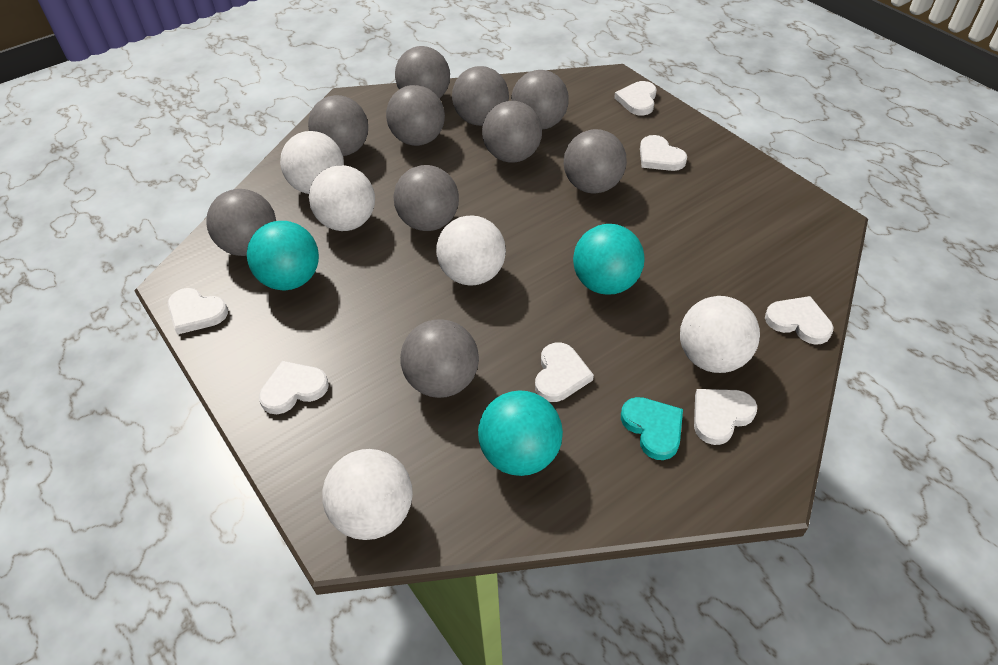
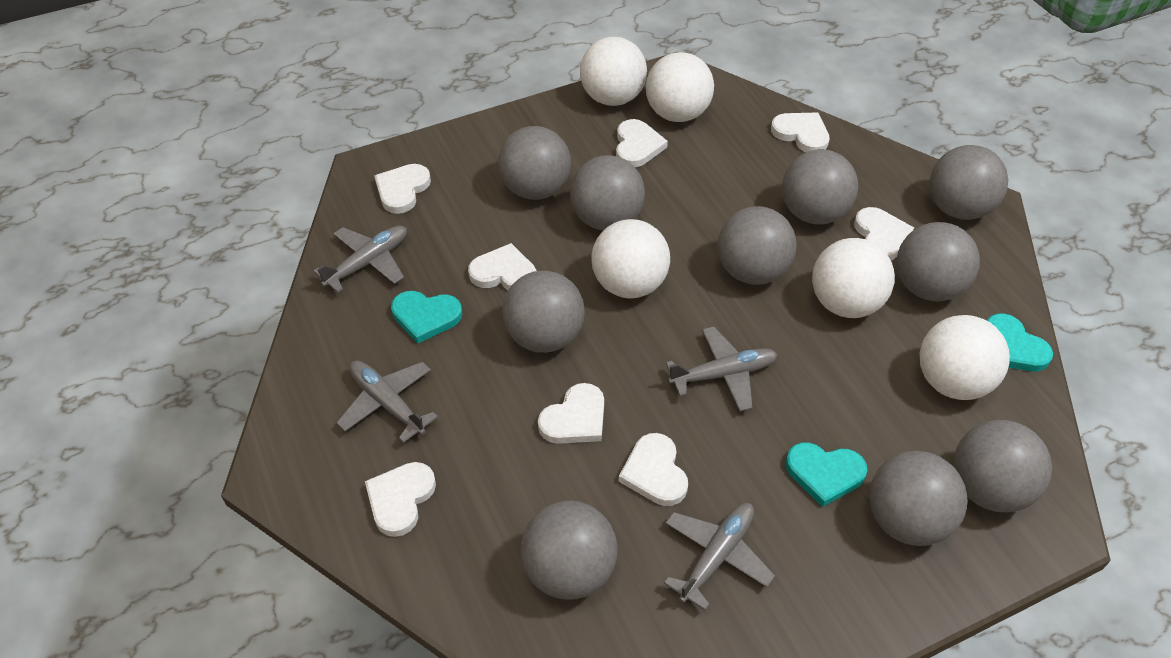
grey plane: none = 0 -> [313,226,407,293] [337,361,438,443] [664,503,775,610] [666,327,777,411] = 4
turquoise ball: [247,221,319,290] [478,390,563,476] [573,224,645,295] = 3 -> none = 0
turquoise heart: [621,397,683,460] = 1 -> [391,291,462,343] [785,442,868,507] [987,313,1053,372] = 3
white heart: [167,288,228,335] [259,361,329,414] [535,343,594,402] [614,81,657,115] [640,135,687,171] [694,389,757,445] [765,296,833,345] = 7 -> [365,462,436,537] [374,164,431,214] [468,243,536,290] [538,383,604,444] [616,119,668,167] [619,433,688,506] [771,112,830,152] [854,207,914,261] = 8

